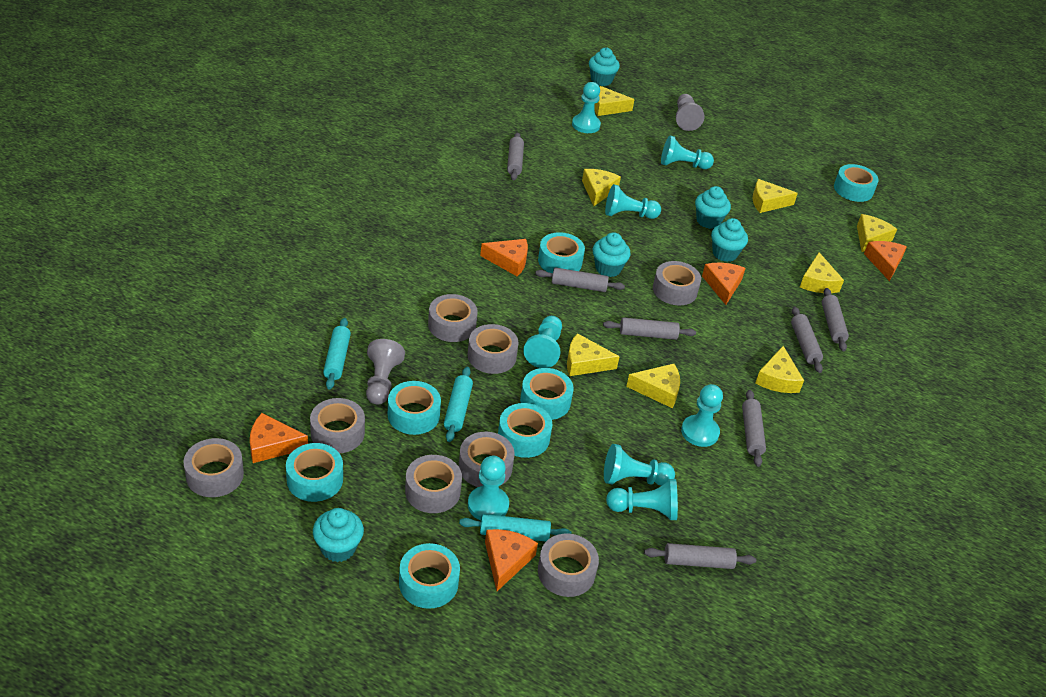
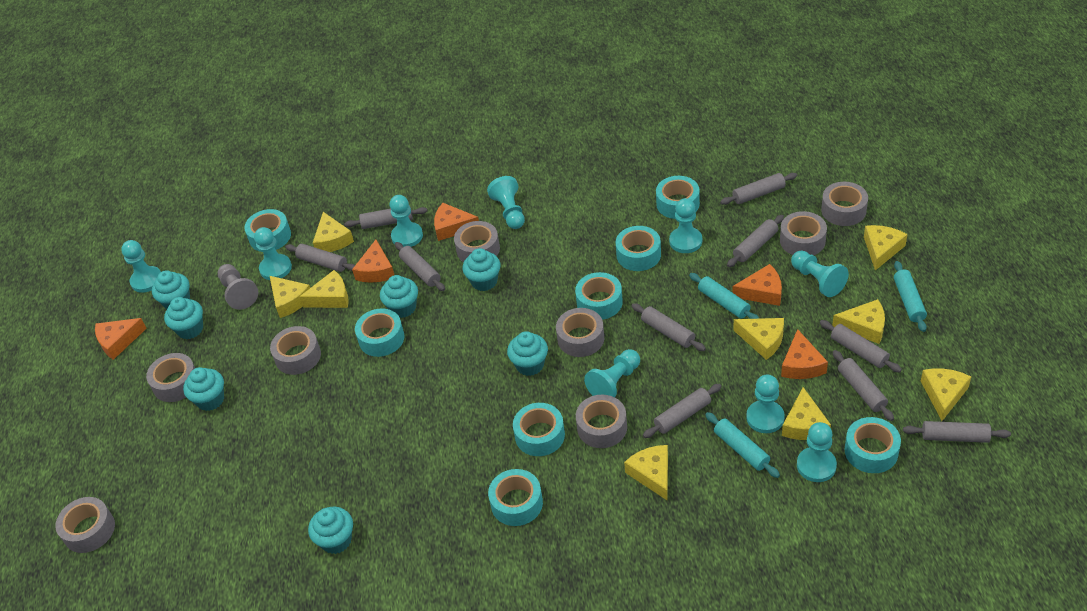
grey pawn: [366,339,405,405] [676,94,704,131] = 2 -> [218,264,258,310] = 1
grey rolling pin: [507,133,524,181] [535,267,625,292] [603,317,696,340] [644,543,756,569] [742,390,766,467] [791,307,823,373] [822,288,849,351] = 7 -> [285,244,355,272] [344,205,427,229] [395,242,445,291] [632,303,706,351] [643,384,722,438] [720,173,797,205] [727,215,784,267] [820,320,902,373] [833,350,894,421] [903,421,1011,443] = 10
turquoise cupcake: [313,508,364,562] [589,48,620,86] [593,232,631,277] [695,186,731,229] [711,218,748,262] = 5 -> [152,270,190,309] [164,297,203,339] [183,367,224,411] [308,507,353,554] [380,275,418,318] [462,248,501,291] [507,331,548,376] = 7
turquoise pawn: [468,456,509,520] [523,316,562,368] [572,82,601,133] [604,444,675,486] [605,184,661,219] [606,479,678,520] [661,136,714,169] [681,384,723,447] = 8 -> [121,240,161,293] [254,227,292,280] [390,195,423,247] [487,176,525,229] [584,349,640,397] [669,198,702,253] [746,374,785,433] [791,250,849,297] [797,422,837,482] = 9
turquoise tape: [286,443,343,502] [388,381,441,435] [399,543,460,609] [498,403,553,458] [520,368,574,420] [538,232,585,273] [834,164,879,202] = 7 -> [244,209,291,252] [355,308,404,357] [488,469,543,526] [513,403,565,456] [575,272,623,320] [615,226,661,271] [656,176,700,219] [845,417,901,473] = 8
yellow cheese: [567,333,620,376] [582,169,621,206] [594,86,635,116] [626,364,680,408] [753,179,798,213] [755,346,804,393] [800,252,844,293] [857,214,897,252] = 8 -> [270,276,310,318] [299,270,349,308] [313,212,354,252] [624,445,668,500] [733,318,784,360] [782,387,831,440] [832,299,885,344] [864,225,908,270] [921,368,971,421] = 9

